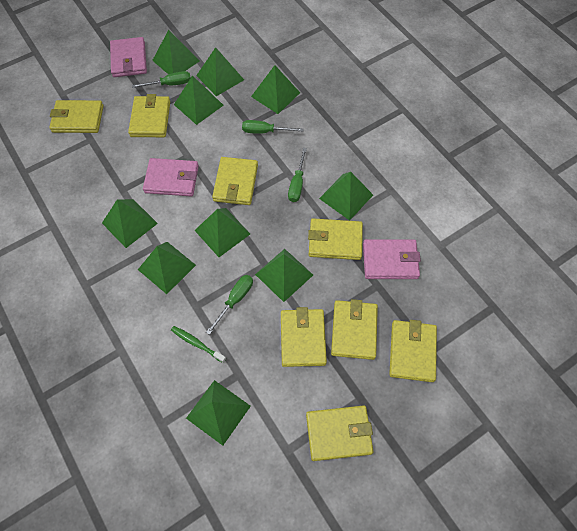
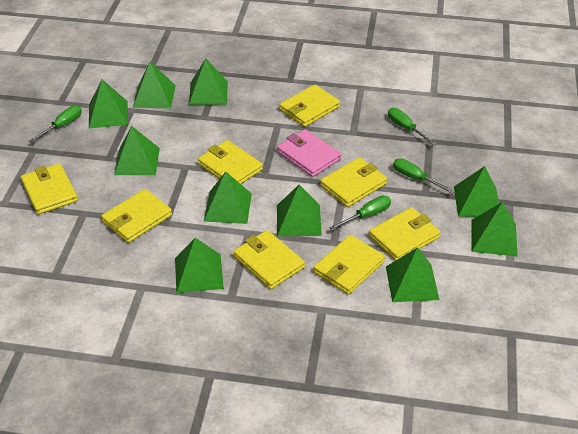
green toothbrush: [171,326,226,363] = 1 -> none = 0
pink wallet: [110,37,147,77] [143,158,199,196] [363,239,421,279] = 3 -> [277,129,341,177] = 1

